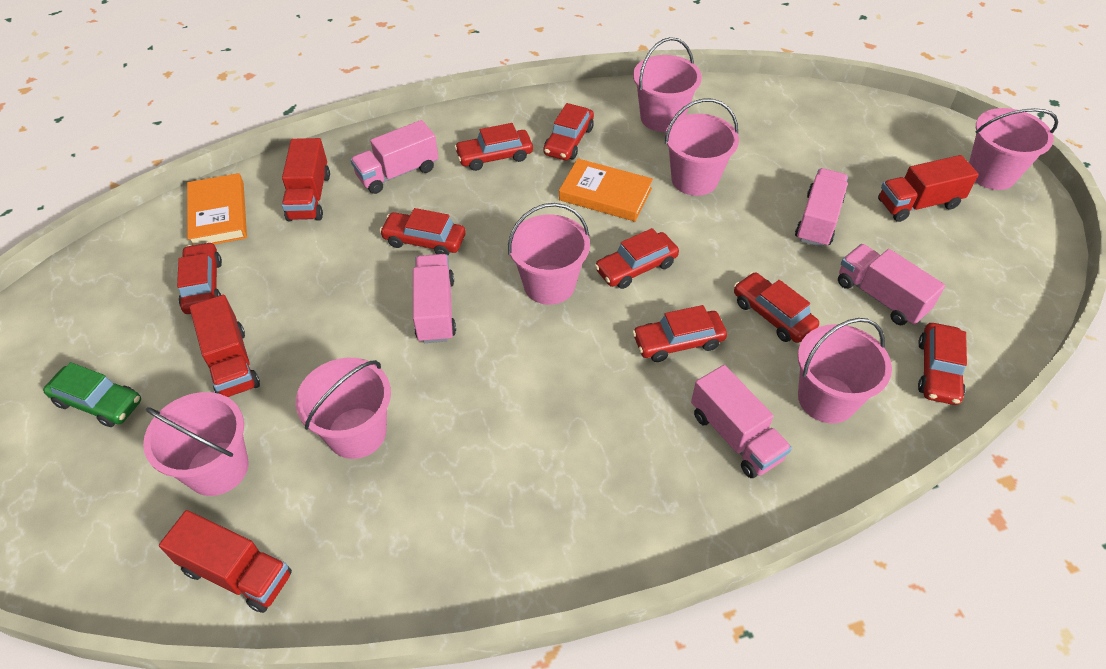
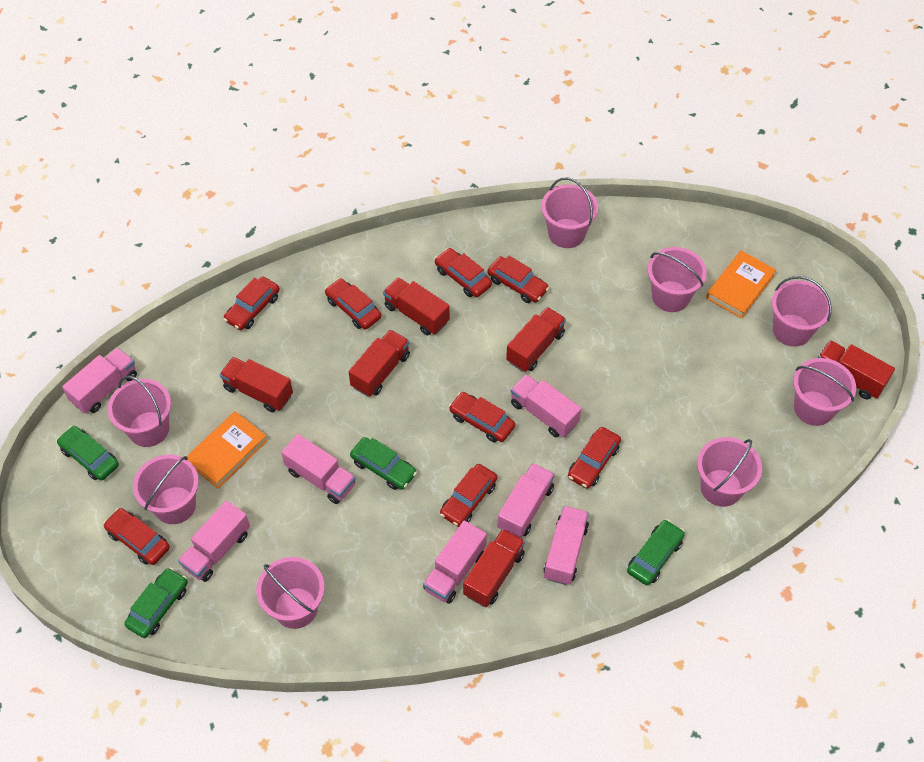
green car: [43,362,141,427] = 1 -> [57,426,119,481] [124,568,188,638] [350,437,417,490] [627,519,685,585] = 4
pink bucket: [143,392,249,496] [296,358,391,459] [508,203,590,305] [633,37,702,132] [665,99,739,196] [798,318,892,424] [969,108,1058,190] = 7 -> [108,376,171,447] [133,454,199,524] [256,557,325,629] [541,177,598,248] [647,247,707,312] [697,437,762,507] [772,276,832,347] [793,358,856,426] = 8
pink truck: [350,120,439,194] [413,254,456,343] [691,365,792,478] [795,168,848,247] [838,244,945,325] = 5 -> [62,348,137,413] [178,500,250,582] [281,434,355,504] [423,520,487,604] [498,463,555,538] [510,374,581,437] [543,506,589,585] = 7
red truck: [159,510,292,613] [189,295,260,397] [282,138,330,221] [878,155,979,222] = 4 -> [220,357,293,412] [349,330,410,397] [383,277,450,335] [463,529,525,607] [506,307,566,372] [818,340,895,399] = 6

